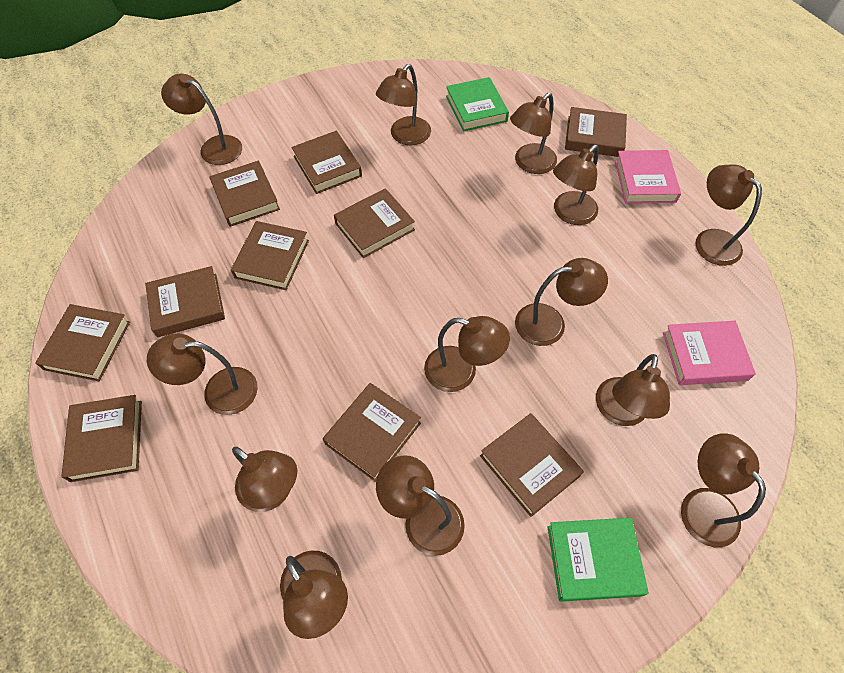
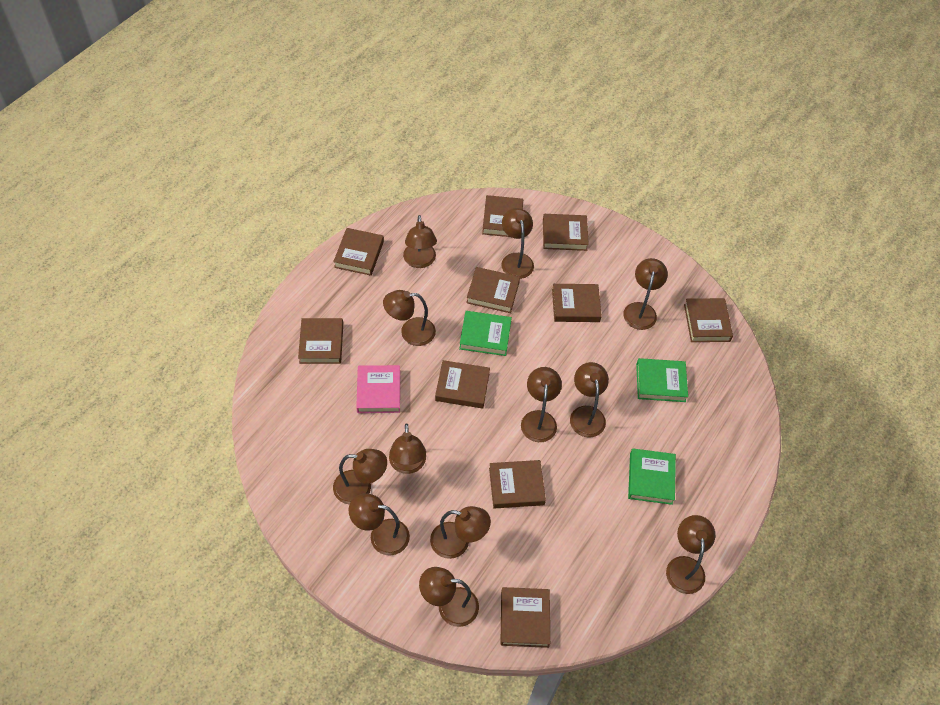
brown lamp: [147,333,258,415] [161,74,242,165] [232,447,297,512] [280,551,348,639] [376,64,431,145] [376,455,465,556] [424,316,510,392] [510,93,557,174] [515,258,608,346] [553,145,599,225] [596,354,670,426] [681,433,766,547] [696,164,762,266] = 13 -> [333,449,387,505] [349,493,410,556] [383,290,436,346] [389,423,426,474] [403,215,437,268] [419,567,479,627] [430,506,491,559] [501,208,534,279] [521,367,562,442] [570,362,609,437] [623,258,668,330] [666,515,715,594] = 12
green book: [446,77,509,131] [548,518,649,602] = 2 -> [459,311,512,356] [628,448,676,505] [636,358,688,402] = 3
pink book: [615,150,681,204] [663,321,756,385] = 2 -> [356,365,400,413] = 1

